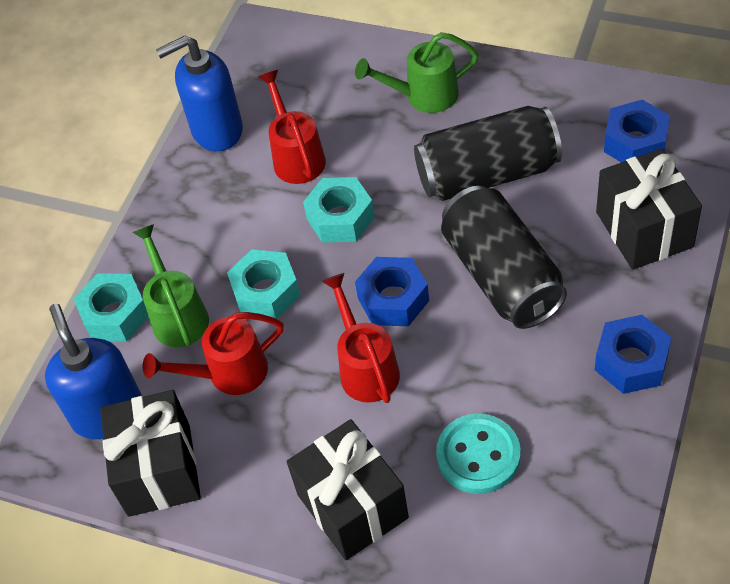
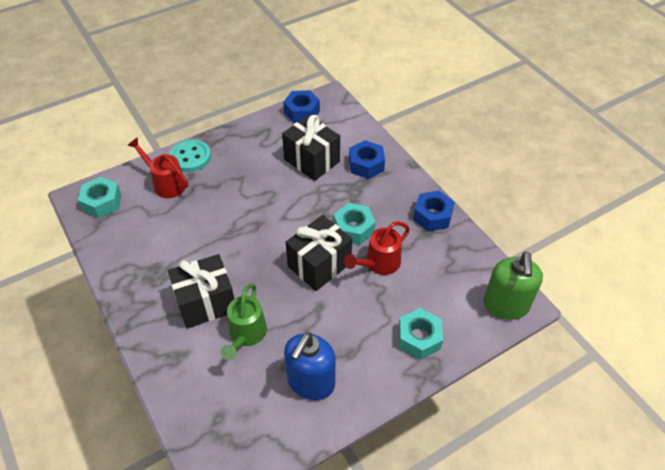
black can: [414,106,562,201] [441,186,567,329] = 2 -> none = 0
blue soap dispenser: [45,304,142,439] [156,36,243,151] = 2 -> [284,332,336,400] = 1
green soap dispenser: none = 0 -> [484,251,543,320] = 1
green watering can: [132,224,209,347] [355,32,479,113] = 2 -> [221,283,267,361] = 1
red watering can: [143,312,284,395] [258,70,326,184] [322,273,400,403] = 3 -> [127,137,188,198] [344,221,410,275] = 2

